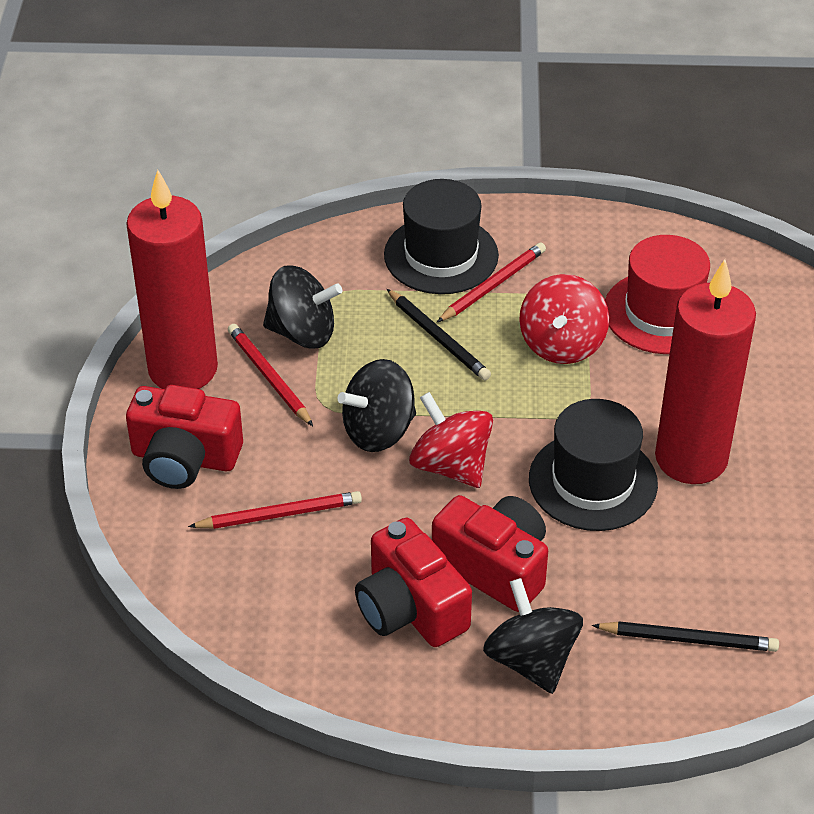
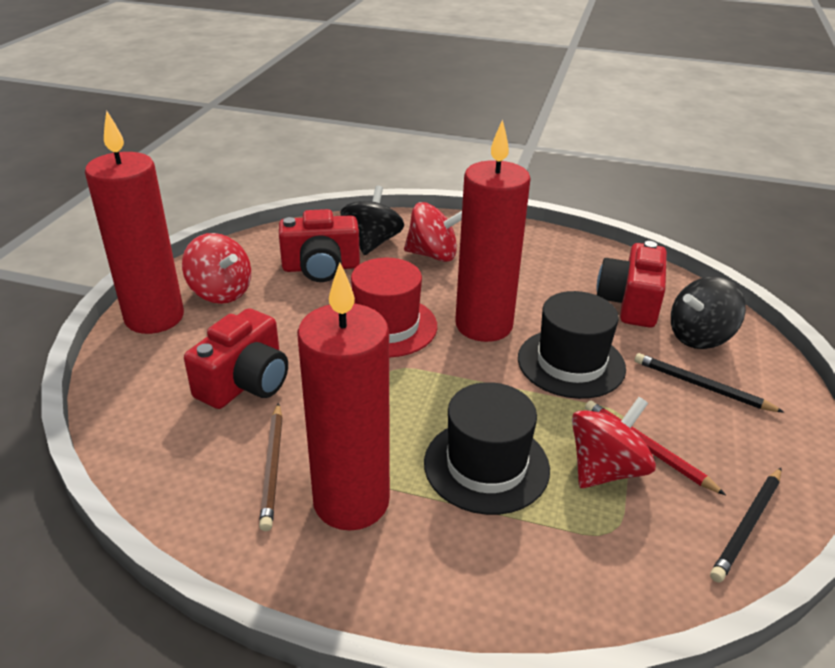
black spinning top: [263,265,342,349] [338,359,416,452] [483,578,583,694] = 3 -> [340,186,404,255] [671,276,746,349] = 2
brown pencil: none = 0 -> [259,403,283,531] = 1
red candle: [126,170,218,389] [655,259,756,484] = 2 -> [85,110,184,334] [297,263,390,531] [455,119,531,342] = 3
red pencil: [188,491,362,529] [228,324,313,426] [437,242,546,322] = 3 -> [585,400,726,495] = 1
red spinning top: [409,392,493,488] [519,274,609,364] = 2 -> [182,233,251,304] [404,202,462,262] [572,397,656,488] = 3

